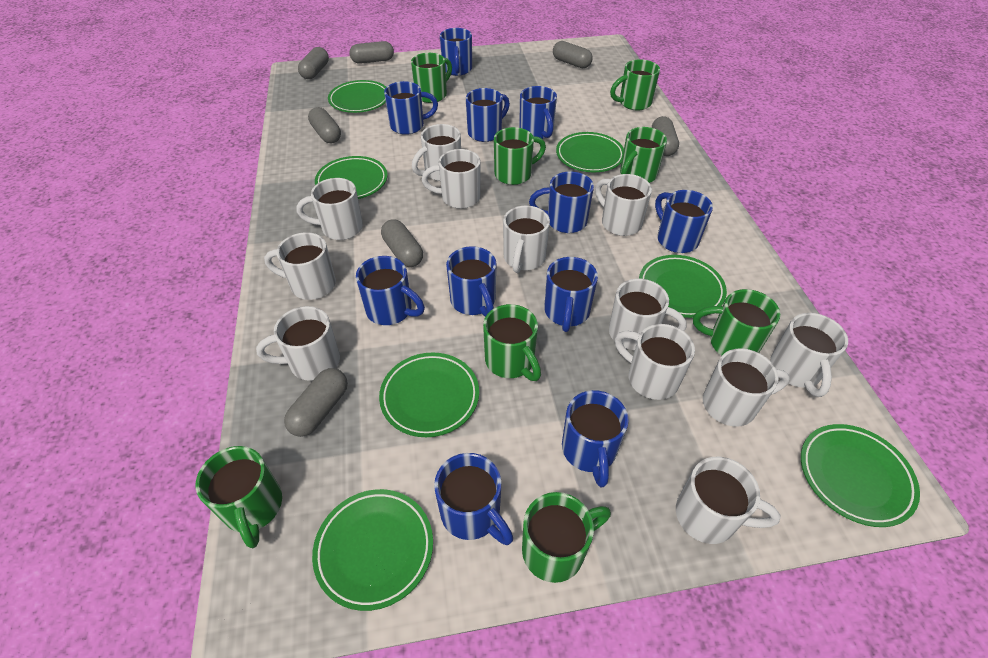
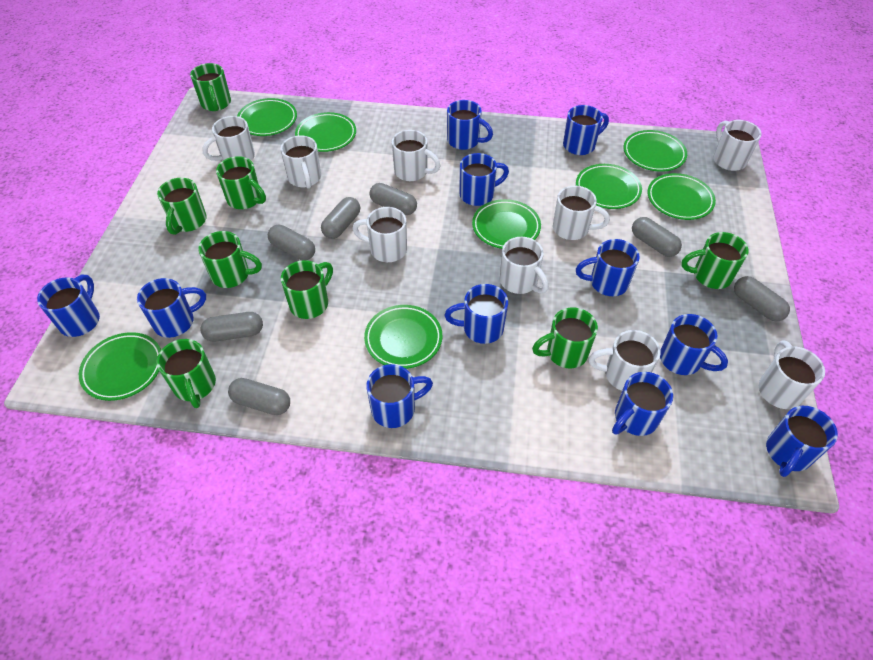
green plate: [312,489,433,611] [315,156,388,199] [328,80,386,113] [379,352,479,437] [556,132,624,172] [639,255,727,318] [801,424,920,527] = 7 -> [79,332,161,401] [237,98,297,136] [295,112,356,152] [364,305,442,369] [472,199,541,249] [576,164,642,209] [623,130,687,172] [647,173,716,220] = 8
white mug: [256,306,340,381] [264,232,336,300] [297,178,363,240] [412,124,461,181] [422,149,481,209] [503,205,550,273] [595,174,652,236] [609,279,686,350] [615,324,695,400] [676,457,780,544] [703,348,790,427] [770,313,848,397] = 12 -> [202,116,255,161] [280,136,321,189] [352,207,407,262] [392,130,441,181] [500,237,549,294] [553,186,610,240] [589,330,661,391] [714,120,761,171] [759,340,825,409] = 9

